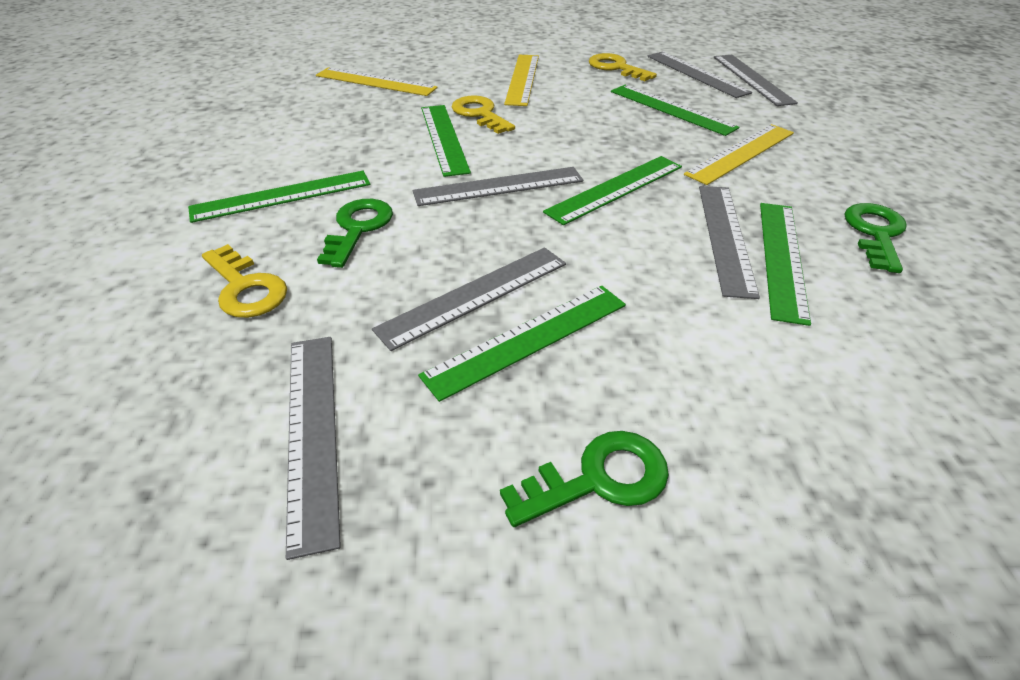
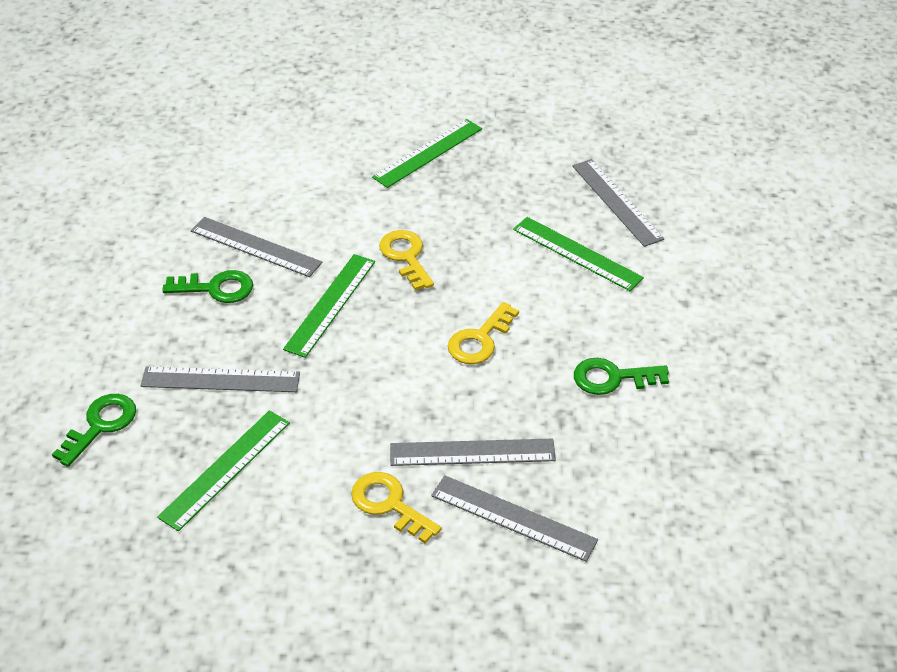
green ruler: [188,171,370,223] [418,286,626,402] [421,105,471,177] [543,156,682,225] [611,85,740,136] [760,203,811,326] = 6 -> [157,410,290,532] [283,254,375,358] [372,119,482,188] [513,217,644,291] = 4
grey ruler: [286,337,341,560] [372,247,566,351] [413,167,583,206] [647,52,752,98] [699,186,760,299] [714,55,798,106] = 6 -> [140,366,300,392] [191,217,322,277] [390,439,556,466] [431,475,598,562] [572,159,664,247] = 5
yellow ruler: [316,67,438,96] [504,55,539,106] [684,124,794,185] = 3 -> none = 0

